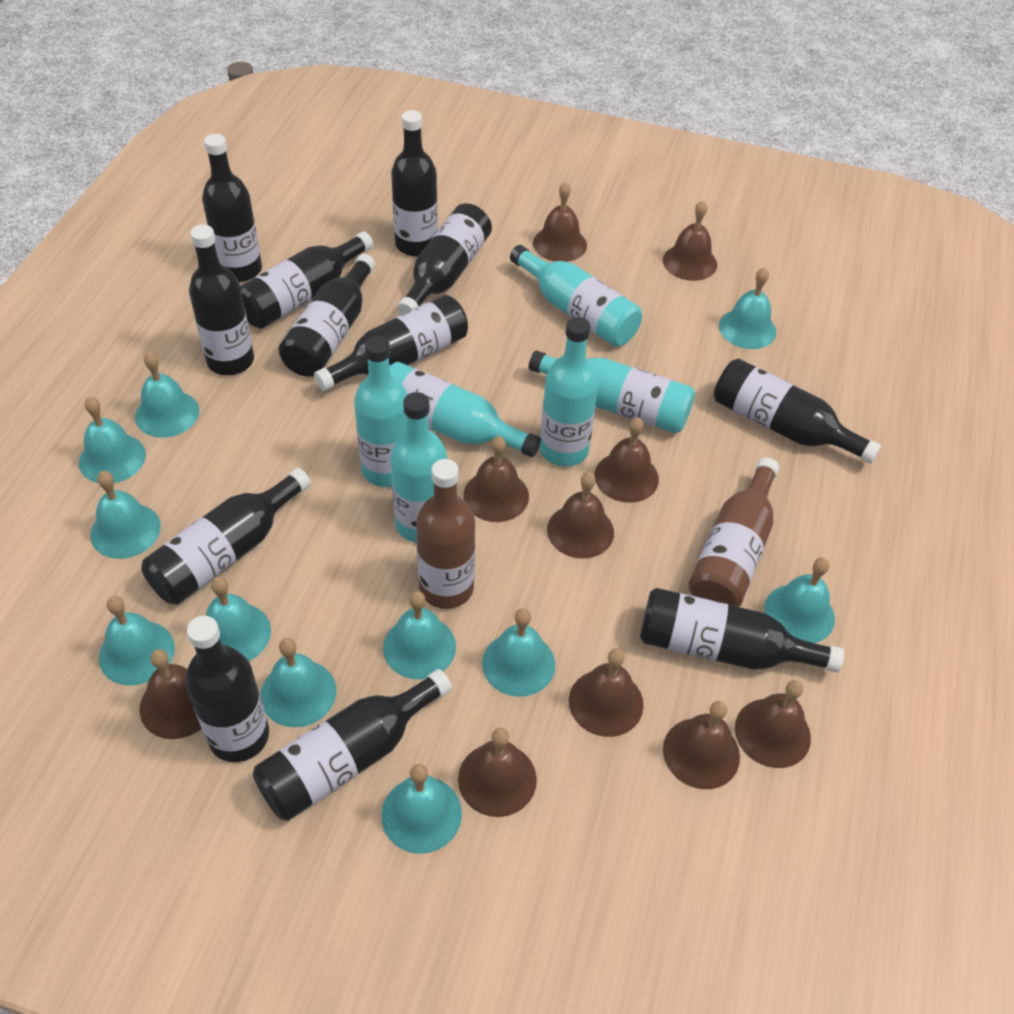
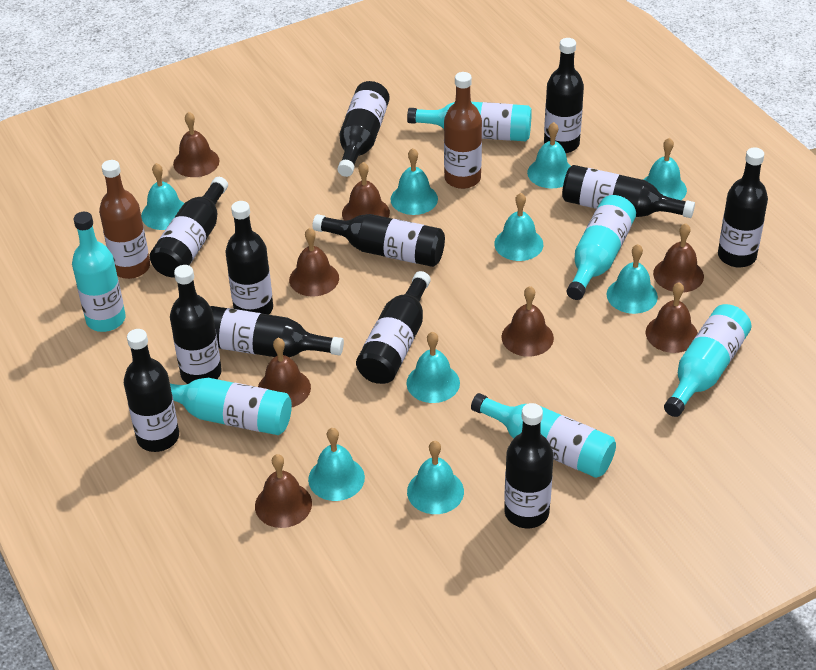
brown bell: [140,649,202,739] [458,728,537,817] [463,436,529,522] [533,182,587,262] [547,472,614,559] [569,648,644,737] [595,417,659,503] [663,201,717,281] [663,701,740,789] [735,680,811,768] = 10 -> [173,112,220,177] [255,454,312,528] [258,338,311,407] [289,228,339,297] [342,162,390,221] [502,286,554,357] [646,282,698,353] [653,224,704,292] = 8
turquoise bell: [79,397,146,483] [90,471,161,559] [99,596,175,686] [135,351,199,438] [206,577,271,661] [261,638,336,727] [381,764,462,854] [383,591,456,679] [482,608,555,697] [719,267,776,349] [764,557,835,643] = 11 -> [141,163,184,230] [308,428,365,501] [391,148,438,215] [406,332,460,403] [407,441,464,514] [494,193,543,261] [527,122,571,189] [607,244,658,314] [643,138,687,200] = 9

